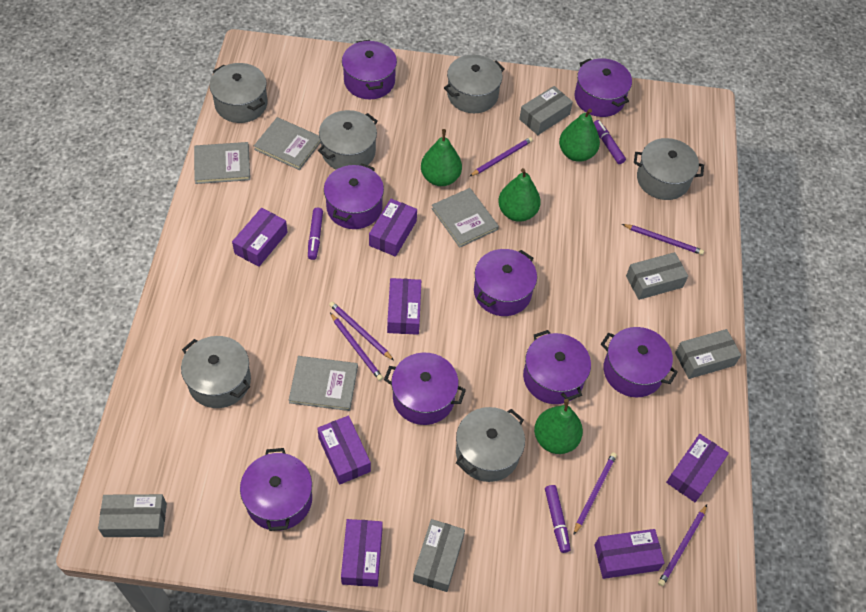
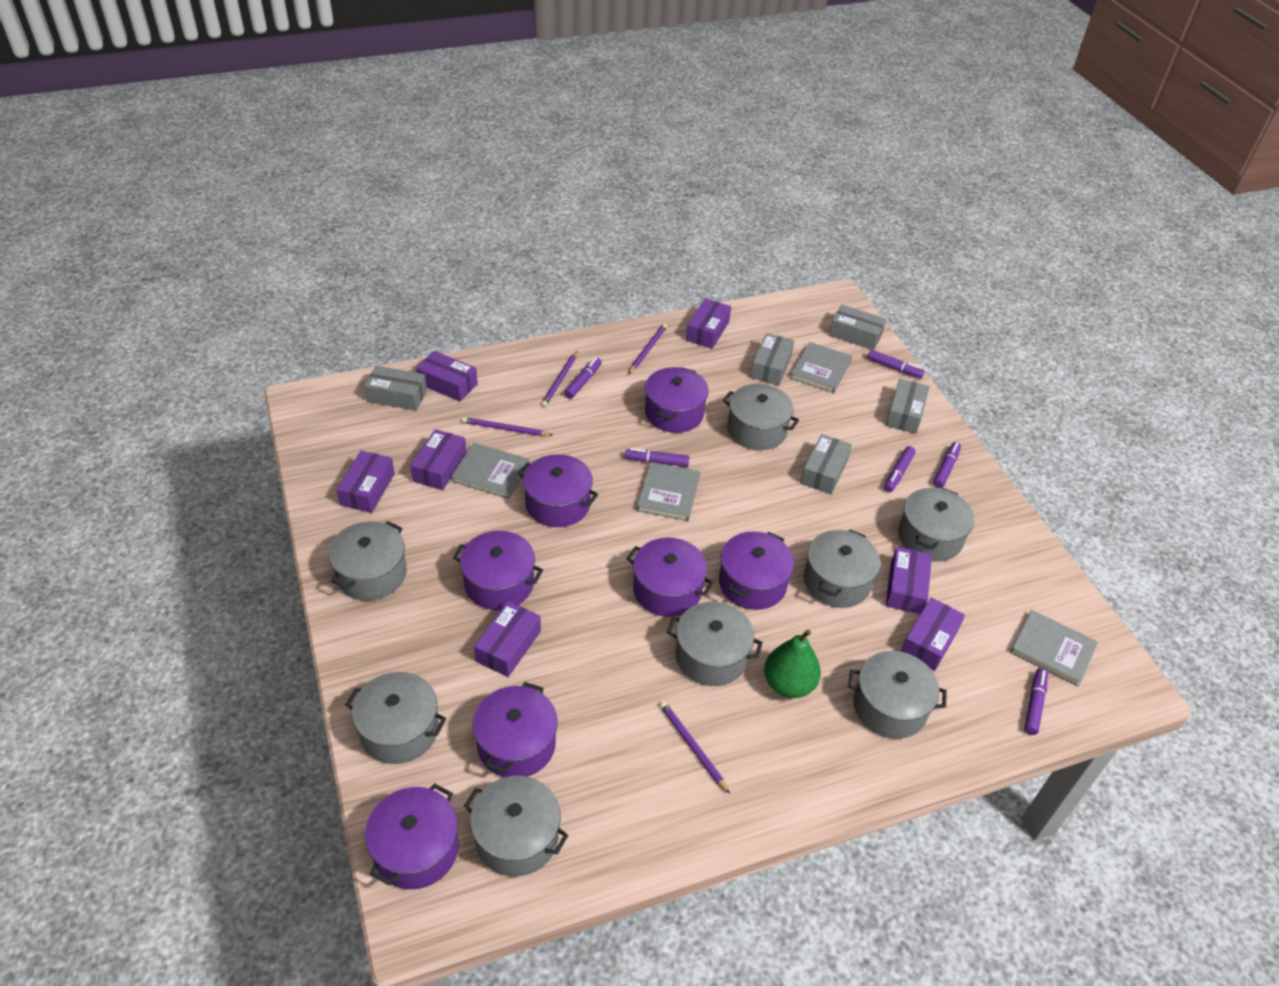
green pear: [421,129,462,186] [498,168,541,222] [534,399,583,454] [559,109,600,162] = 4 -> [764,630,821,698] = 1
grey pot: [181,336,251,408] [209,63,268,123] [318,110,378,170] [444,54,505,113] [456,407,525,482] [634,138,704,200] = 6 -> [328,521,407,601] [345,672,446,764] [464,776,569,877] [667,602,763,686] [723,384,799,450] [804,529,881,608] [848,651,947,739] [898,488,974,562] = 8
purple marker: [308,208,323,260] [545,485,571,553] [594,120,626,164] = 3 -> [564,357,602,399] [625,448,690,467] [867,350,925,378] [884,446,916,492] [933,442,961,488] [1024,668,1048,735] = 6
purple pencil: [329,302,394,361] [330,313,383,381] [470,137,533,176] [573,452,617,535] [622,224,704,255] [658,505,707,586] = 6 -> [462,417,552,436] [541,351,577,407] [628,324,667,374] [660,701,730,794] = 4
purple pot: [240,448,312,531] [324,164,384,229] [342,40,397,99] [384,353,466,425] [474,249,537,316] [523,330,591,404] [575,58,632,117] [601,327,678,397] = 8 -> [365,783,459,889] [453,531,543,610] [473,682,558,777] [518,454,599,527] [626,537,714,617] [645,367,709,433] [719,531,794,610] = 7

